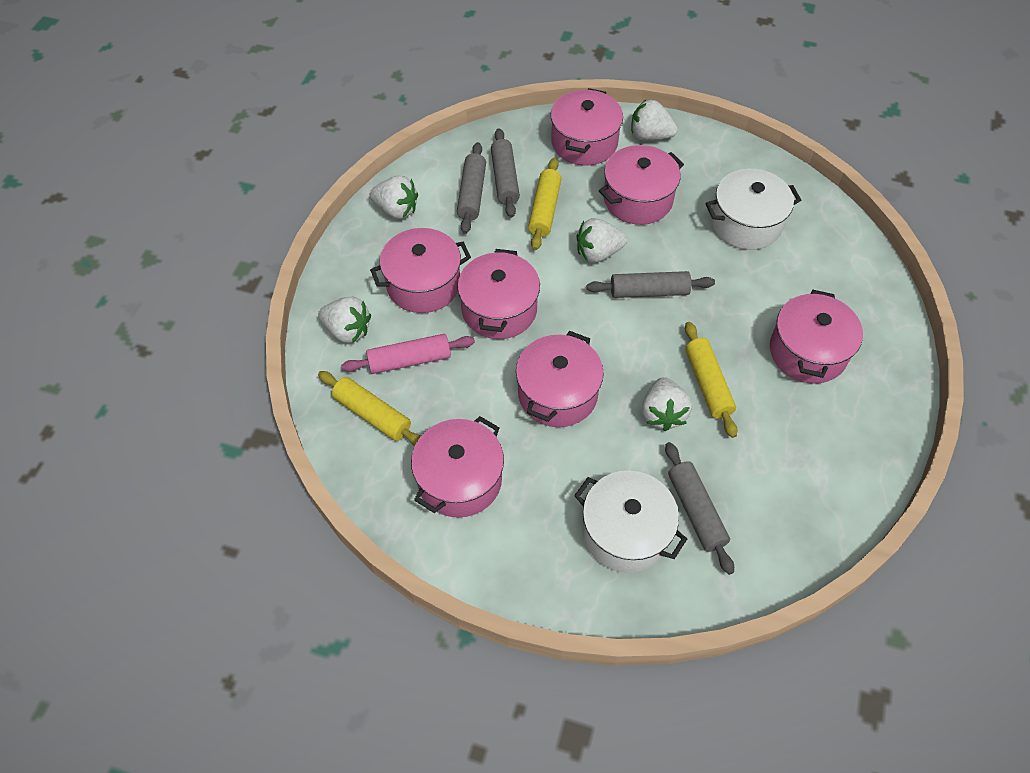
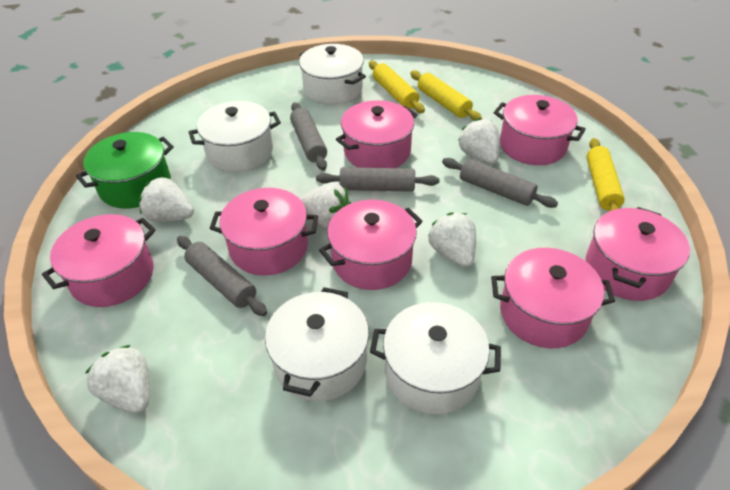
green pot: none = 0 -> [76,132,174,209] = 1
pink rolling pin: [341,334,475,374] = 1 -> none = 0
white pot: [574,470,687,573] [705,169,801,250] = 2 -> [189,101,281,172] [265,287,369,402] [299,44,366,105] [370,302,501,415] = 4

